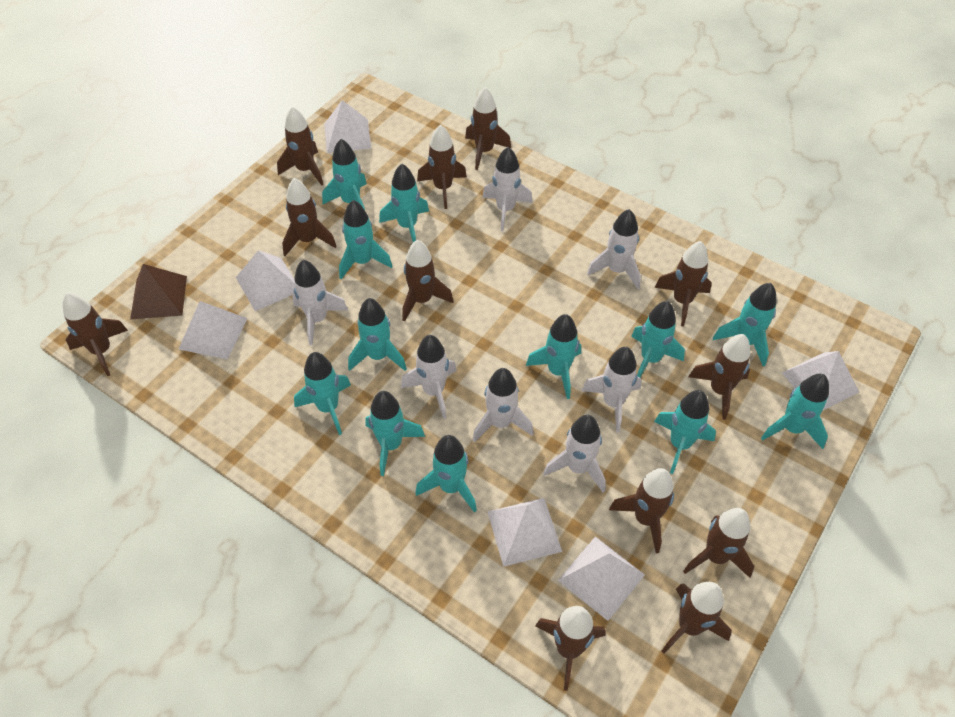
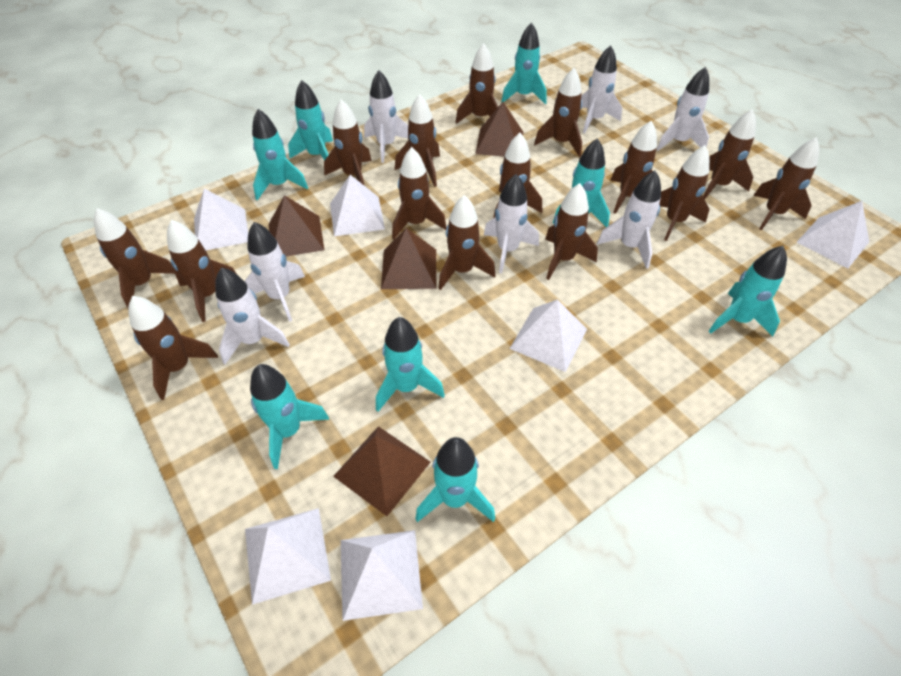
brown pyramid: [130,264,187,320] = 1 -> [269,195,324,256] [333,426,431,516] [381,228,436,289] [475,102,523,157] = 4
brown rocket: [63,293,128,376] [277,106,323,186] [282,178,337,256] [402,240,454,322] [417,125,467,209] [465,88,511,170] [535,606,605,691] [609,468,674,553] [655,241,712,326] [662,582,732,654] [683,508,754,578] [688,334,750,420] = 12 -> [94,208,176,308] [128,296,218,400] [167,220,237,322] [324,99,372,186] [392,147,447,239] [395,94,440,187] [438,195,496,290] [456,43,498,124] [493,133,542,218] [534,68,582,157] [545,183,598,280] [611,121,657,214] [659,145,710,241] [703,109,756,200] [753,137,819,230] = 15
turquoise rocket: [294,352,351,435] [322,139,367,210] [339,200,392,279] [348,298,407,371] [365,391,425,476] [379,164,429,242] [415,435,477,513] [526,314,581,399] [631,301,685,378] [654,390,716,474] [713,283,777,366] [761,374,829,449] = 12 -> [250,364,329,469] [252,109,308,200] [288,80,333,161] [376,317,445,411] [415,437,495,522] [501,22,547,104] [553,138,610,227] [708,246,787,336] = 8

